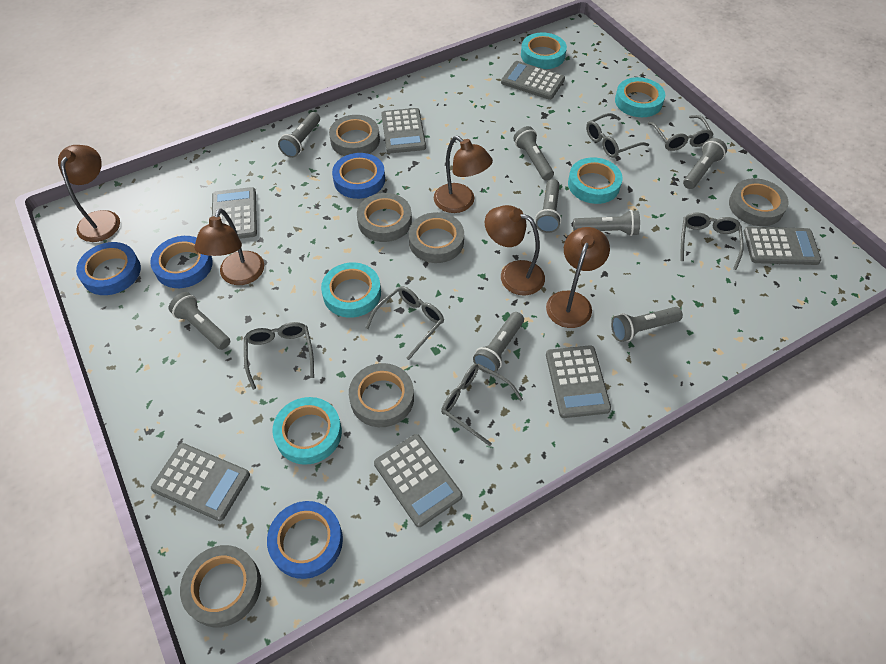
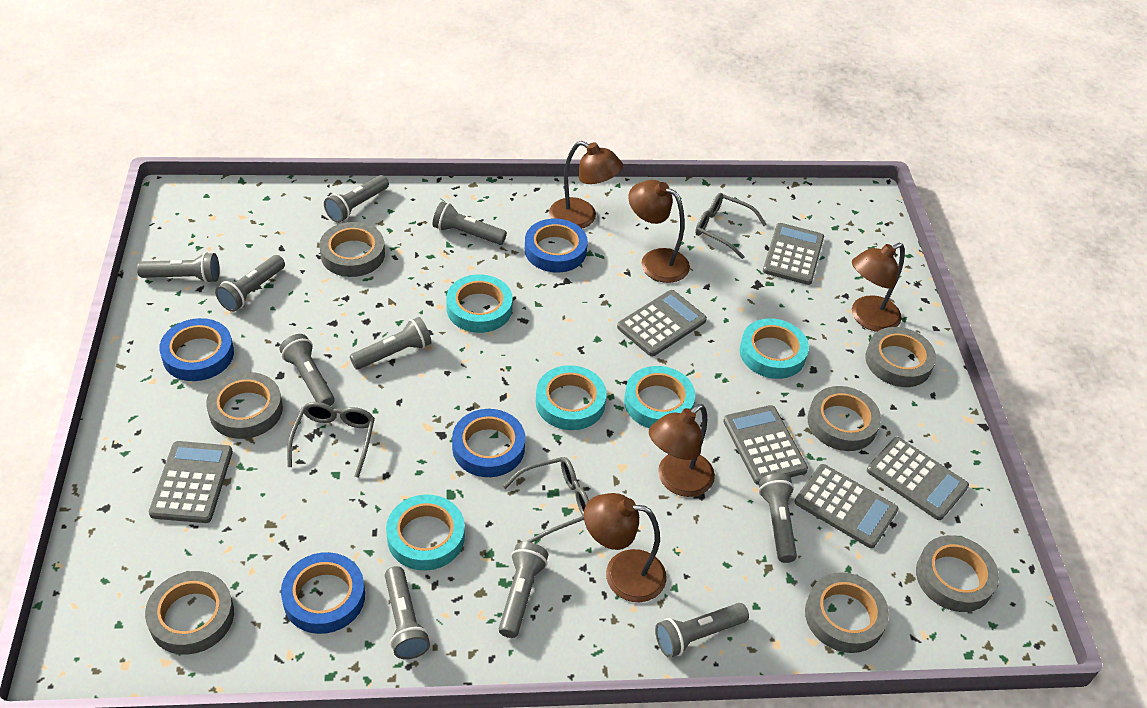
grey calculator: [151,443,250,521] [212,187,257,239] [374,434,462,527] [381,108,426,153] [501,61,565,100] [546,345,611,418] [744,227,821,265] = 7 -> [149,441,233,523] [617,290,707,356] [723,405,808,485] [763,223,824,285] [795,464,898,548] [867,437,969,520] = 6
grey flashlight: [169,292,230,350] [278,112,320,158] [473,312,524,374] [513,126,554,181] [535,179,561,233] [573,210,640,236] [611,307,683,342] [683,138,727,189] = 8 -> [137,252,220,283] [215,255,285,312] [279,334,335,406] [324,175,389,223] [350,317,432,370] [385,566,430,659] [433,201,507,245] [499,542,548,638] [655,603,749,658] [759,473,797,563] = 10
grey glasses: [244,322,314,390] [366,286,444,360] [441,364,523,446] [586,113,649,158] [648,115,714,151] [680,212,744,270] = 6 -> [287,402,375,478] [503,457,589,543] [695,193,767,259] = 3
grey tape: [180,545,261,627] [329,115,380,156] [349,363,414,427] [357,193,412,242] [409,212,464,263] [729,178,789,226] = 6 -> [145,571,234,655] [206,372,283,439] [319,222,385,277] [805,572,889,653] [808,386,881,451] [865,327,936,387] [916,535,999,612] = 7

